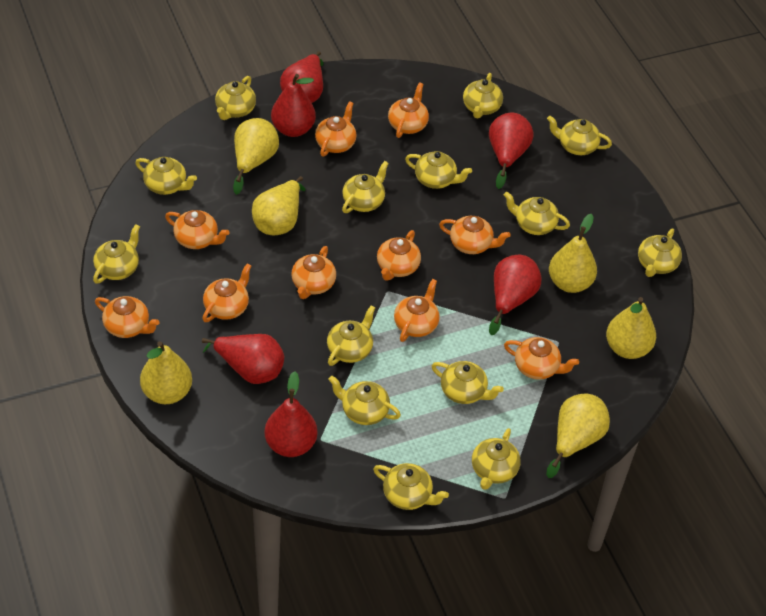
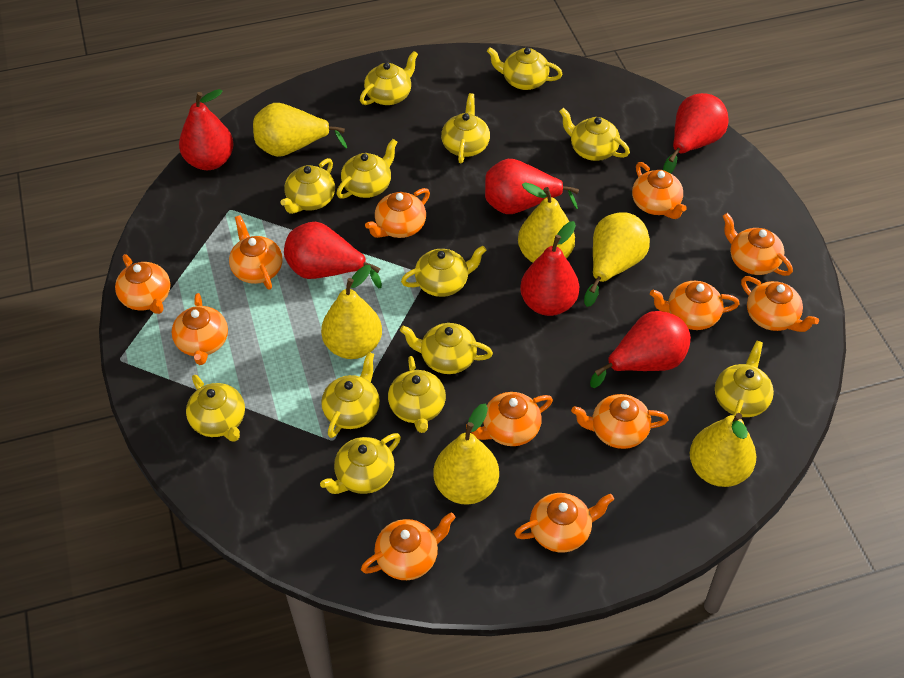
orange teapot: [95,296,159,338] [165,210,230,249] [202,263,251,322] [291,246,336,299] [315,101,357,157] [377,230,421,281] [388,82,429,138] [394,279,440,342] [439,216,510,254] [504,337,579,380] = 10 -> [115,254,170,314] [171,293,228,365] [229,215,282,290] [361,512,456,580] [365,188,430,238] [466,392,553,446] [515,493,614,553] [571,394,669,449] [632,162,687,219] [650,281,740,330] [723,213,793,276] [741,276,819,332] = 12
yellow teapot: [93,224,140,284] [135,157,197,195] [215,76,256,120] [327,305,375,366] [328,376,401,425] [342,161,389,213] [373,463,449,510] [405,151,472,189] [432,361,504,404] [463,73,503,119] [472,428,520,490] [504,192,570,235] [547,116,612,155] [638,228,682,277] = 14 -> [186,375,245,442] [280,158,335,214] [320,433,401,494] [321,352,380,438] [336,139,397,199] [360,51,418,105] [388,356,446,433] [400,323,493,374] [401,246,486,297] [441,93,490,163] [487,47,562,90] [559,108,630,161] [715,341,774,417] = 13

